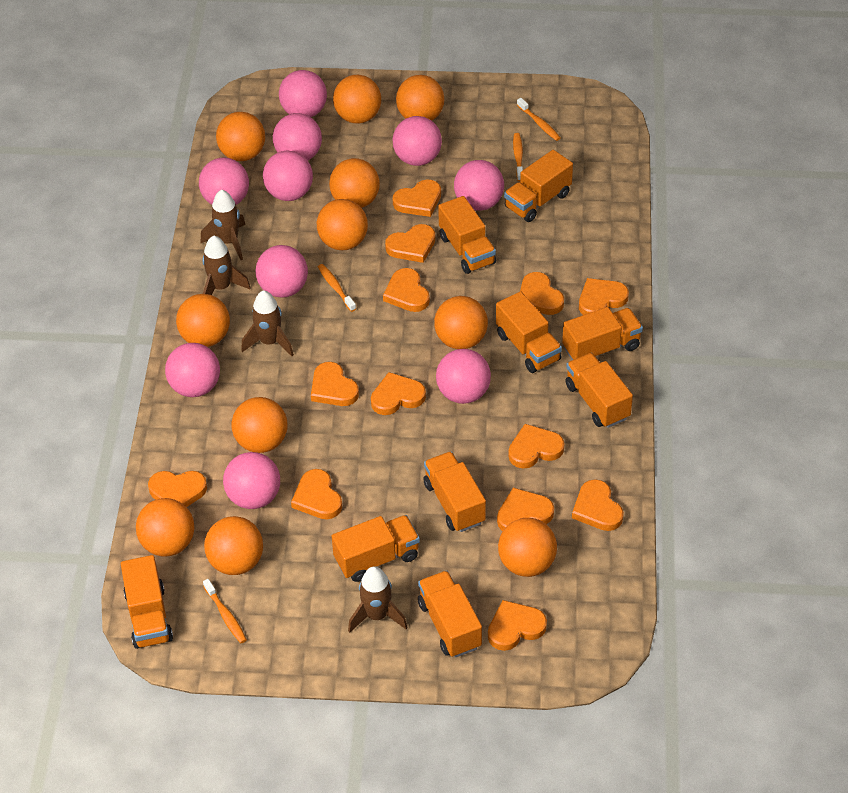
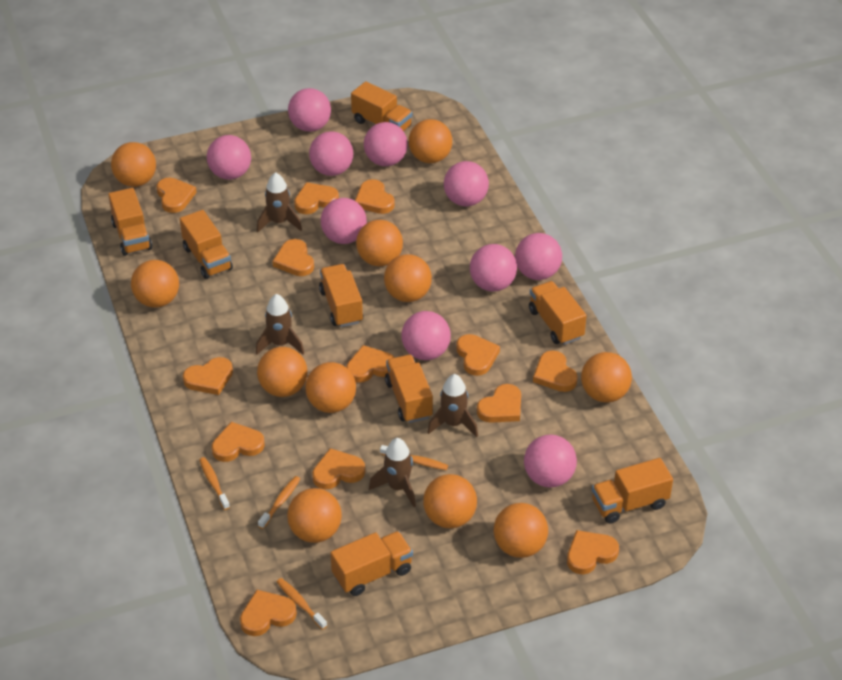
orange truck: [121,555,173,649] [332,515,420,582] [418,571,482,658] [423,452,486,532] [438,196,496,274] [496,291,562,373] [504,150,573,222] [562,307,643,360] [565,353,633,428] = 9 -> [108,188,152,256] [180,210,233,279] [319,264,363,327] [330,531,413,596] [351,81,412,131] [385,355,433,423] [529,281,587,345] [592,458,673,524] = 8

